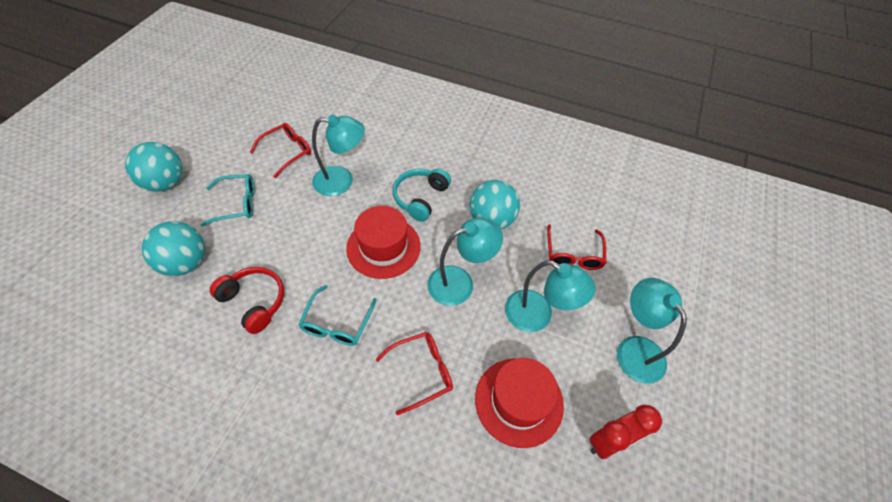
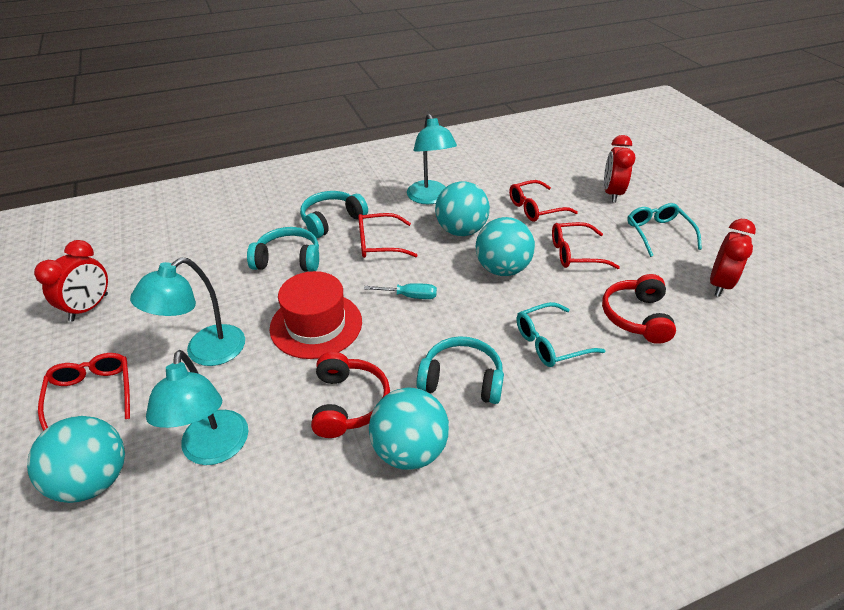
red clock: [590,405,662,459] = 1 -> [34,240,108,321] [604,135,636,203] [710,219,756,297] = 3
red glasses: [250,123,311,178] [376,332,453,415] [547,224,606,270] = 3 -> [38,353,130,431] [358,213,418,258] [509,180,578,222] [552,222,620,269] = 4
red hat: [346,206,421,279] [475,358,564,448] = 2 -> [269,271,362,359] = 1
red headphones: [210,267,284,334] = 1 -> [311,352,390,438] [602,274,676,344] = 2
turquoise ball: [125,142,183,192] [142,221,205,276] [469,180,520,229] = 3 -> [27,416,125,503] [369,388,449,470] [435,181,490,236] [476,217,535,276] = 4
turquoise headphones: [392,168,451,222] = 1 -> [247,227,319,272] [300,191,368,238] [416,336,504,404] = 3
turquoise lamp: [312,114,365,196] [427,218,503,306] [505,260,596,332] [617,278,687,384] = 4 -> [130,257,245,366] [146,350,248,465] [407,114,457,204] = 3
turquoise screwdriver: none = 0 -> [364,283,437,299] = 1

